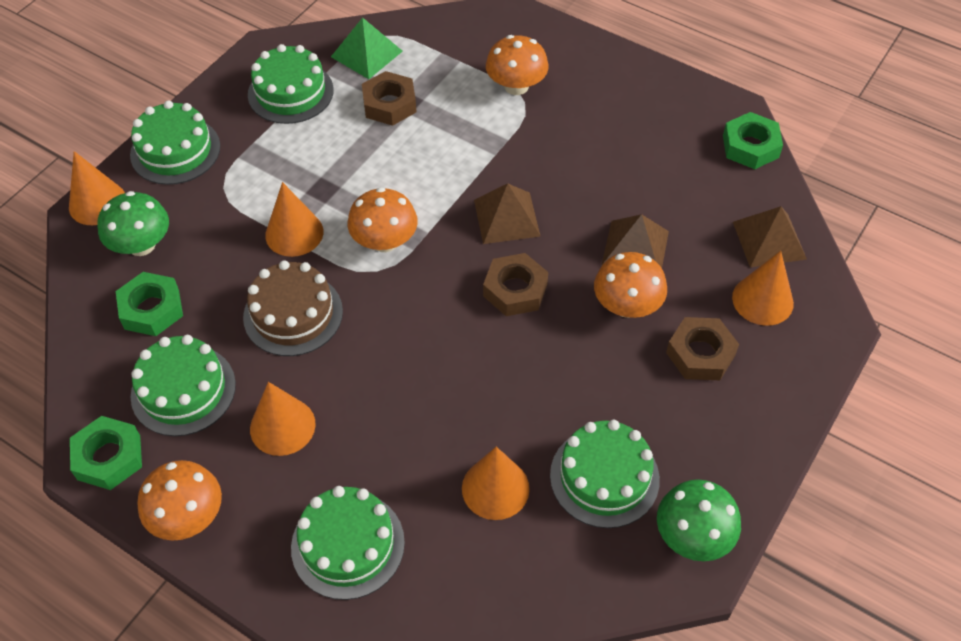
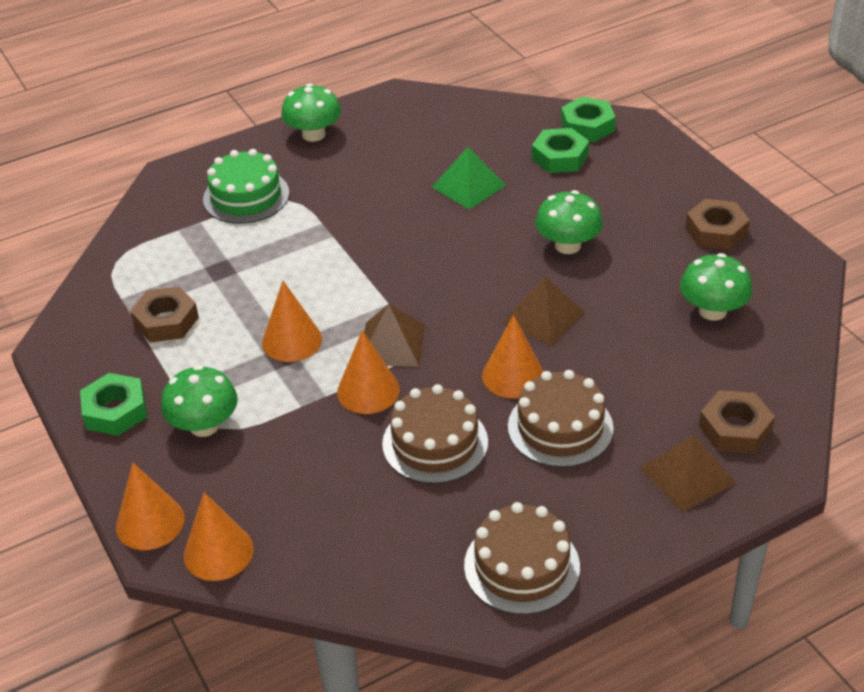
brown cake: [243,260,343,356] = 1 -> [382,384,488,484] [464,502,580,615] [508,370,614,468] = 3
green cake: [130,101,220,185] [131,335,236,436] [248,44,334,124] [291,486,405,600] [550,420,660,528] = 5 -> [203,149,289,224] = 1
green mushroom: [97,191,169,256] [657,479,741,561] = 2 -> [161,365,238,437] [281,83,341,142] [535,190,603,254] [680,253,753,321] = 4
orange mushroom: [137,460,222,541] [348,187,418,252] [486,35,548,95] [594,252,667,318] = 4 -> none = 0

